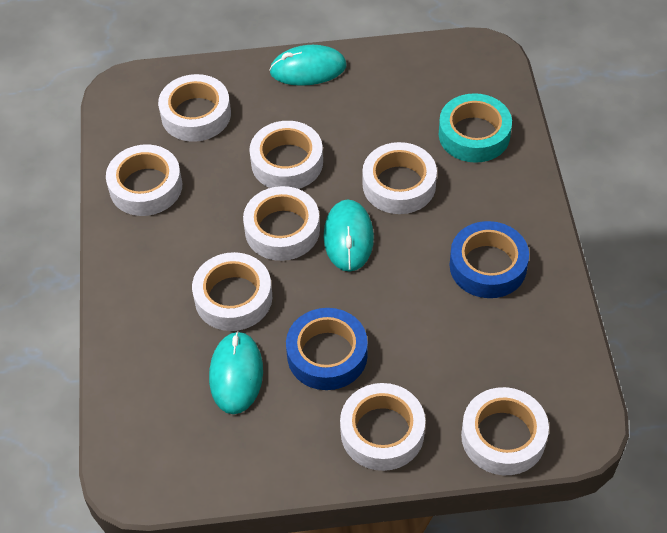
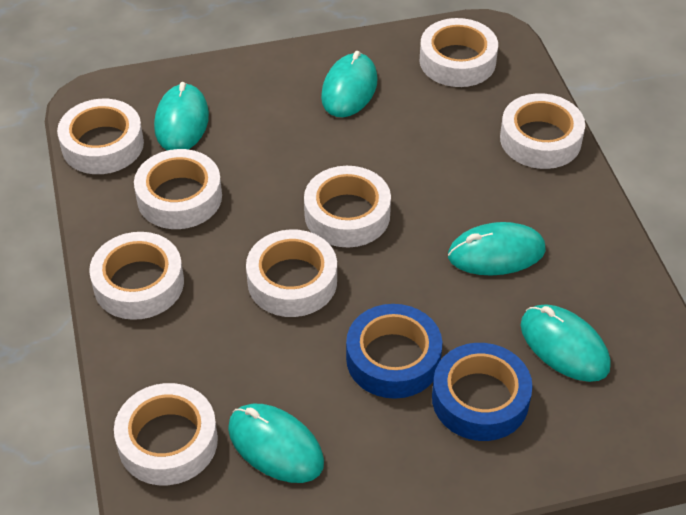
turquoise mouse: [209,331,263,414] [269,45,347,86] [324,199,374,272] = 3 -> [154,82,209,150] [228,404,324,483] [321,51,378,117] [448,222,546,276] [521,304,611,382] = 5
turquoise tape: [439,93,512,163] = 1 -> none = 0

